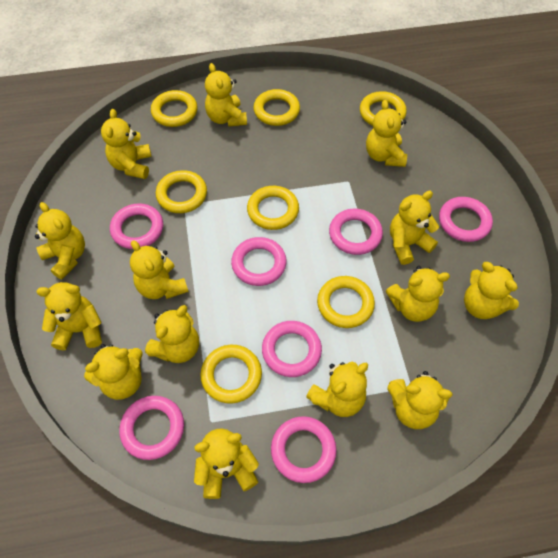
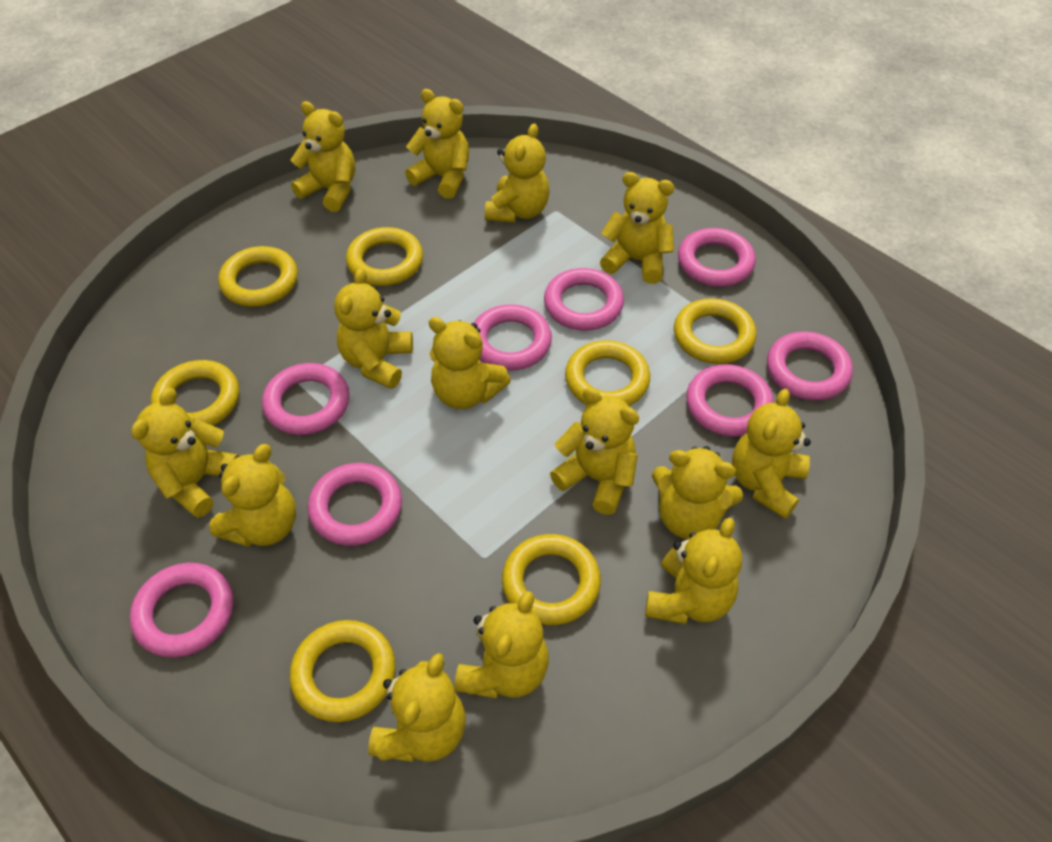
pink ring: [110,204,163,249] [119,396,184,460] [231,237,287,286] [262,321,322,377] [271,416,337,483] [329,208,383,255] [439,197,493,242] = 7 -> [130,563,233,658] [262,363,350,435] [308,463,402,546] [474,304,552,371] [544,268,624,330] [678,228,756,287] [686,364,774,437] [767,331,853,400] = 8

